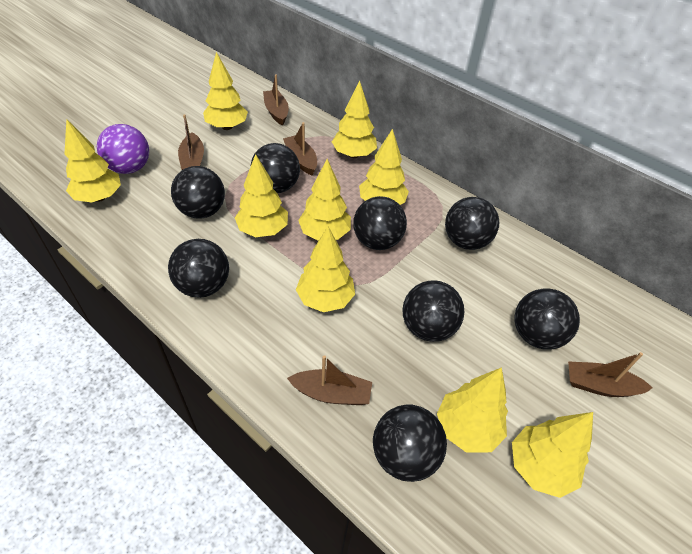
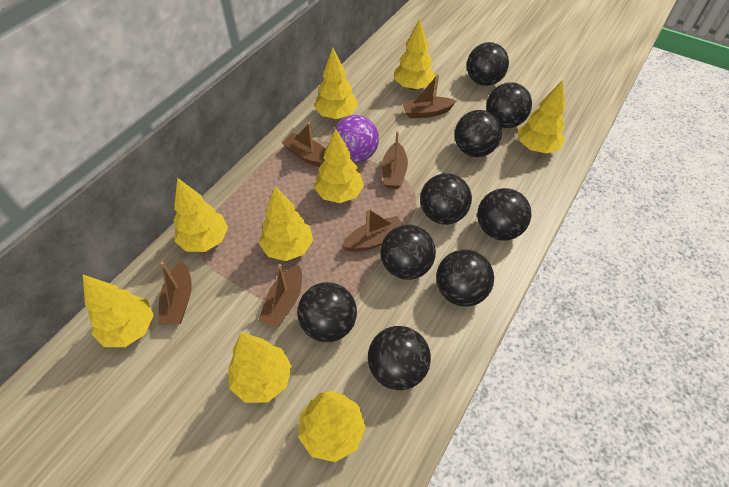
black ball: [168,239,229,298] [171,166,225,219] [251,143,300,193] [353,196,407,250] [373,405,447,482] [402,280,464,342] [445,197,499,250] [515,289,580,350] = 8 -> [297,282,357,342] [368,326,431,390] [380,225,436,280] [420,173,472,225] [436,249,494,307] [455,110,502,157] [467,42,509,86] [477,188,532,241] [486,82,532,128] = 9
brown boat: [178,114,204,170] [263,74,289,126] [283,122,317,175] [287,355,372,405] [568,352,653,397] = 5 -> [158,261,192,324] [258,264,302,327] [282,122,326,167] [342,208,403,252] [382,131,408,189] [402,74,456,118] = 6

